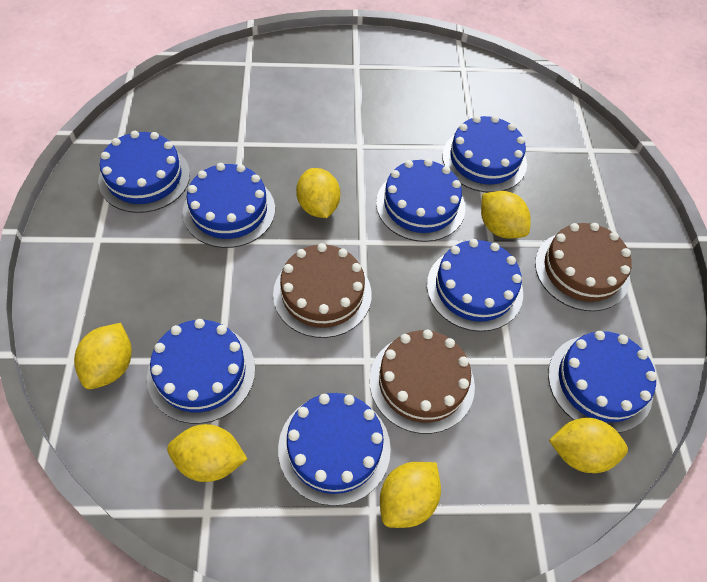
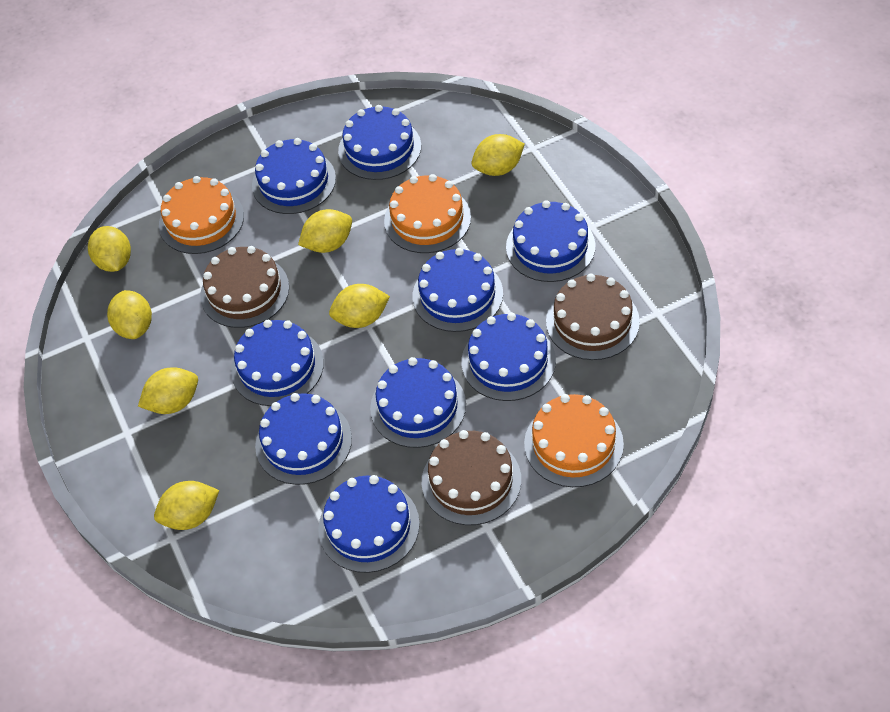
blue cake: [98,131,190,213] [147,319,255,424] [183,163,275,248] [278,393,391,506] [376,159,465,242] [427,239,523,331] [442,115,527,192] [548,331,657,433] = 8 -> [231,320,324,406] [252,138,336,214] [255,393,352,485] [318,475,420,573] [338,105,421,180] [370,357,466,448] [413,248,503,332] [462,313,556,401] [506,200,595,282] = 9
orange cake: none = 0 -> [159,176,244,254] [384,174,471,253] [524,394,624,487] = 3
yellow lemon: [74,323,132,389] [167,424,247,482] [296,168,340,218] [380,462,441,528] [481,191,531,239] [549,418,628,473] = 6 -> [88,226,131,272] [107,290,152,339] [138,367,198,414] [154,481,219,530] [298,209,352,253] [329,284,390,328] [472,134,525,176] = 7

